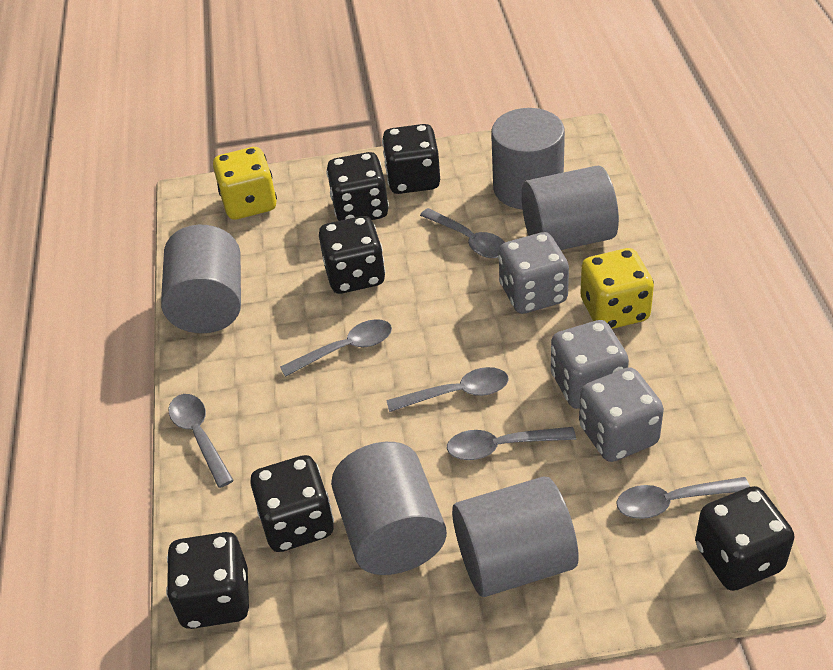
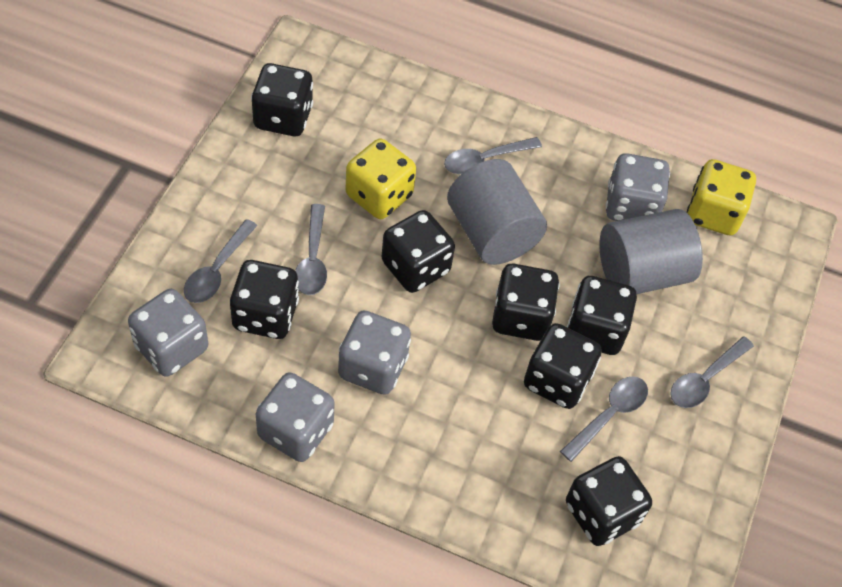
black dice: [166,532,249,629] [250,455,334,552] [319,216,386,294] [326,152,389,221] [382,124,440,194] [695,486,794,591] = 6 -> [230,260,299,339] [251,63,313,136] [381,210,455,293] [492,263,560,341] [524,323,602,409] [566,456,652,546] [567,276,637,355] = 7
grey cylinder: [161,225,241,333] [331,442,447,575] [452,477,579,597] [491,108,565,209] [521,166,619,250] = 5 -> [447,159,547,265] [599,209,703,294] = 2
grey dice: [498,232,569,314] [551,320,629,409] [579,367,664,462] = 3 -> [128,289,208,377] [256,372,334,462] [338,311,411,395] [605,153,670,221] = 4
grey spoon: [169,394,234,488] [280,319,392,377] [386,367,509,412] [420,208,505,258] [447,427,576,460] [616,477,750,519] = 6 -> [184,219,257,303] [295,204,327,295] [444,137,542,174] [560,377,648,462] [670,336,754,408] = 5

